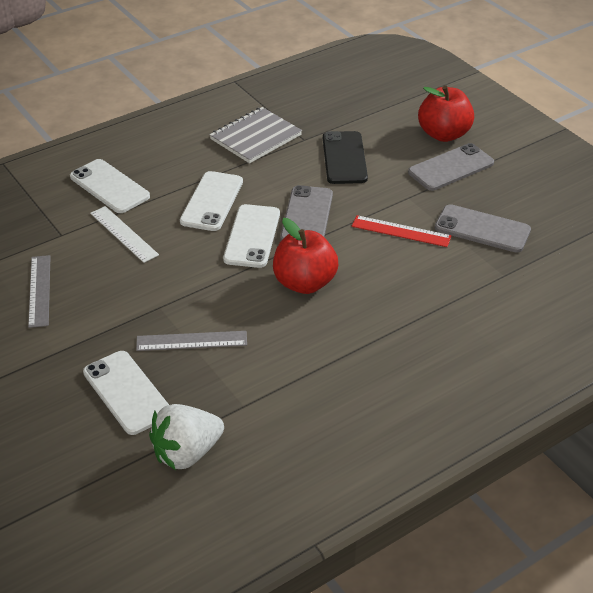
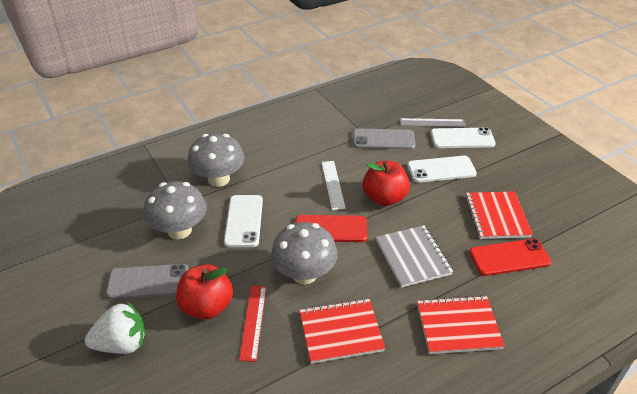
black phone: [323,131,368,184] = 1 -> none = 0
grey mushroom: none = 0 -> [144,181,207,239] [188,133,244,187] [271,222,338,284] = 3
grey phone: [280,185,333,240] [408,143,494,191] [435,204,531,253] = 3 -> [106,264,188,299] [353,129,415,149] = 2
grey ruler: [28,255,51,328] [136,331,247,351] = 2 -> [400,118,466,127] = 1
red notebook: none = 0 -> [300,298,385,364] [417,295,505,354] [465,191,533,239] = 3
red phone: none = 0 -> [295,215,367,242] [469,239,551,276] = 2
white phone: [70,159,150,213] [83,351,169,435] [180,171,243,231] [223,204,280,268] = 4 -> [224,195,263,247] [407,156,477,183] [431,127,496,148] = 3

